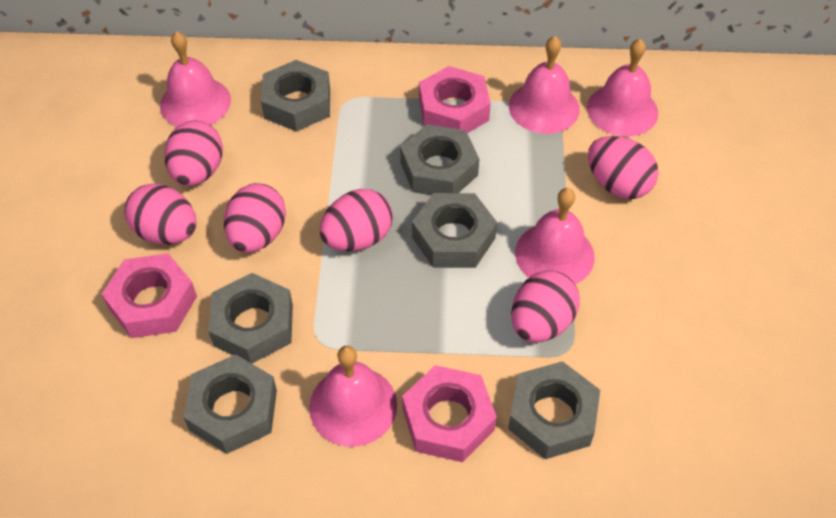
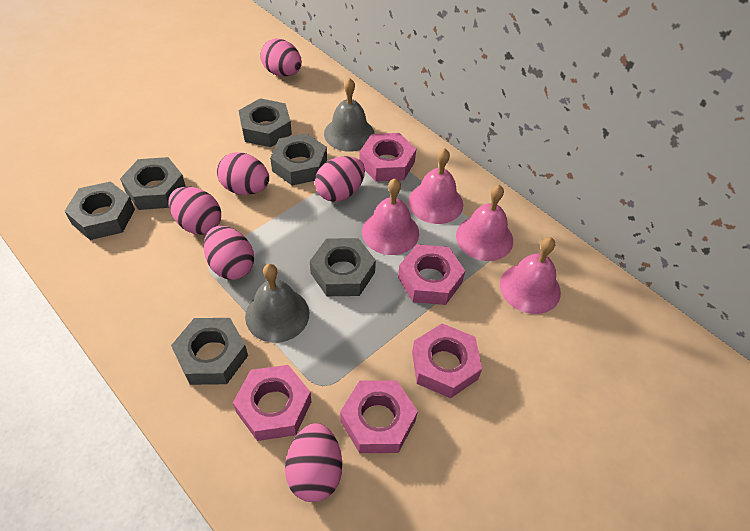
grey bell: none = 0 -> [245,264,309,343] [324,78,375,152] = 2
pink bell: [160,31,231,127] [309,346,397,447] [509,36,580,134] [515,188,595,284] [587,38,658,136] = 5 -> [362,178,419,255] [408,148,463,224] [456,185,513,261] [500,237,561,314] = 4
pink nut: [102,253,197,338] [402,365,497,462] [419,66,491,133] = 3 -> [233,365,311,441] [340,380,418,453] [359,133,416,182] [398,244,465,305] [412,324,482,398] = 5

